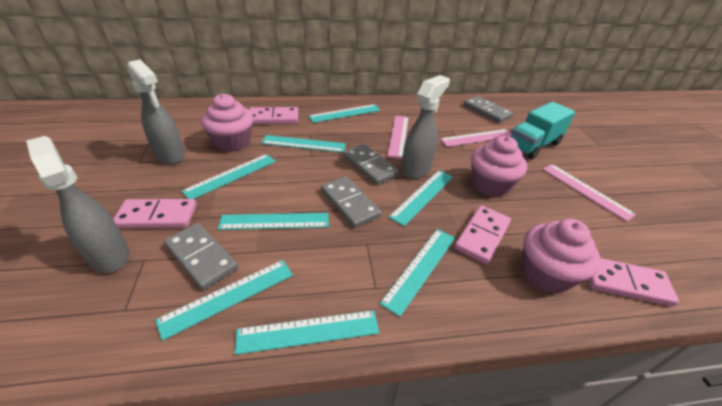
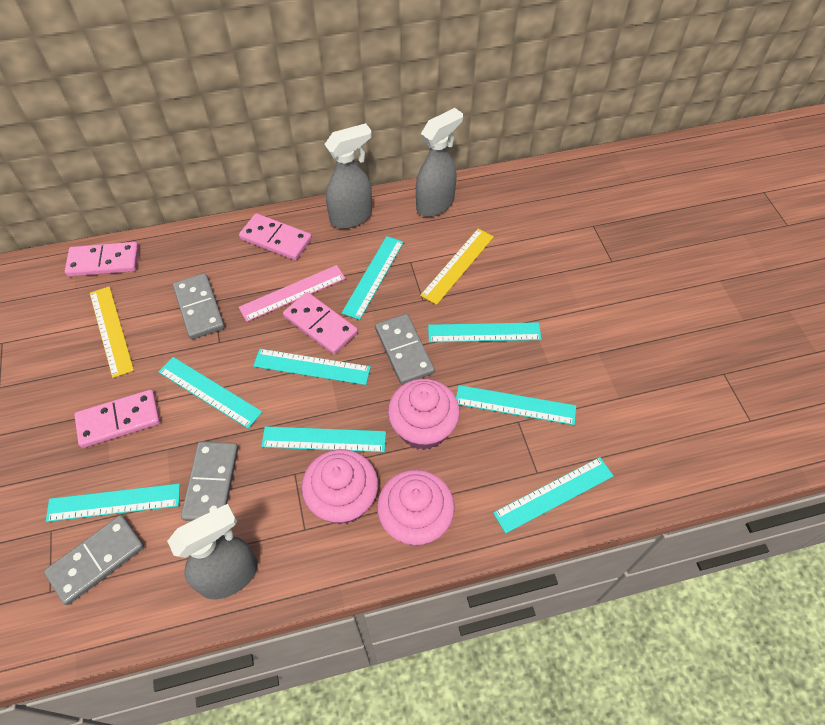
pink ruler: [387,116,409,159] [440,129,512,147] [542,164,636,222] = 3 -> [239,265,346,322] = 1
turquoise truck: [511,102,575,159] = 1 -> none = 0
yellow ruler: none = 0 -> [90,286,134,378] [420,229,494,305] = 2

